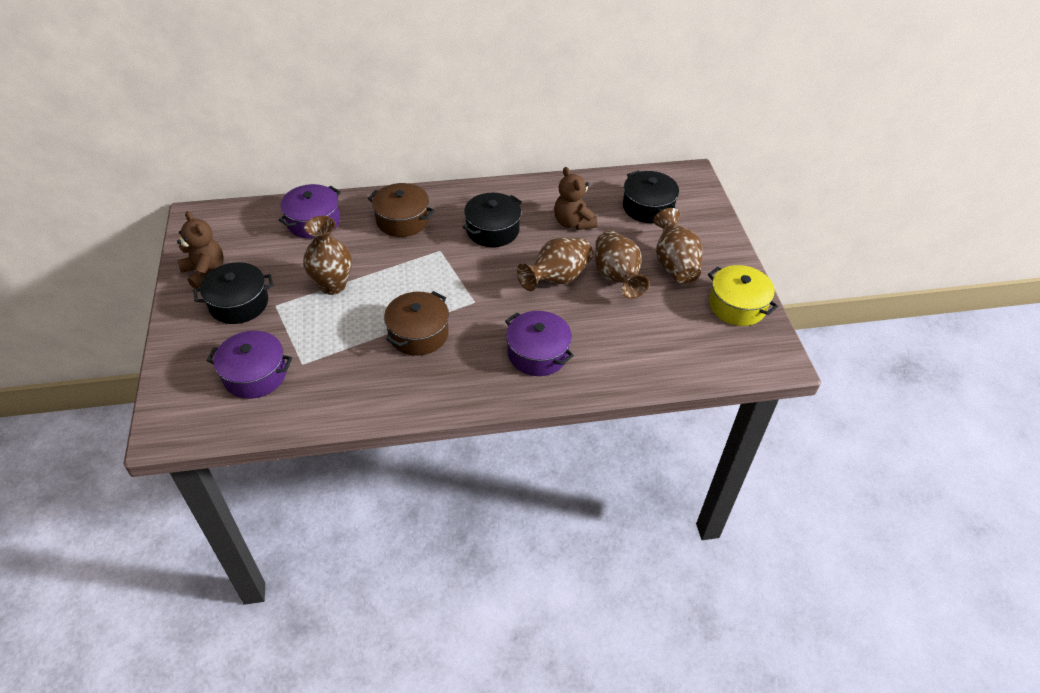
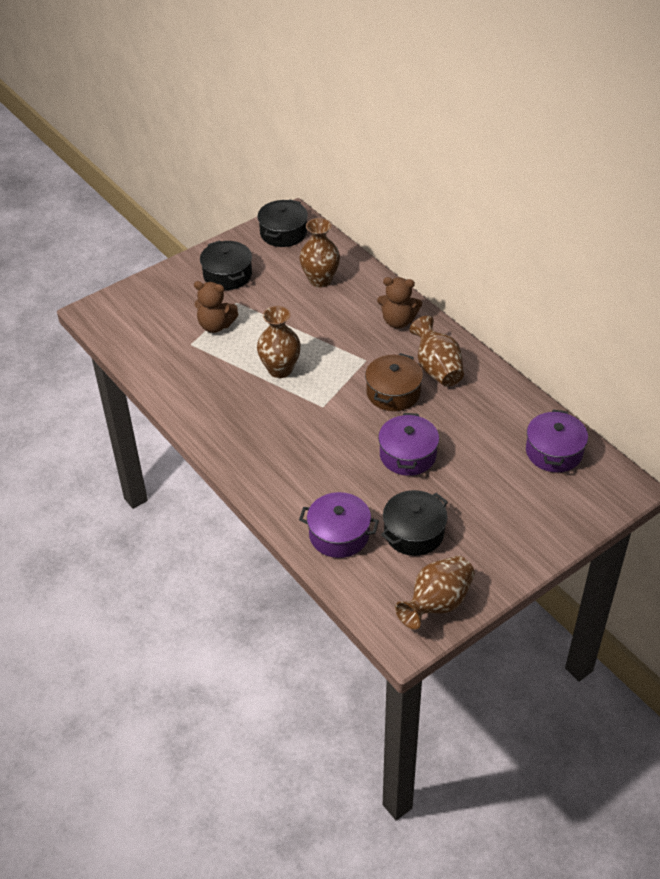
brown pot: [368,183,435,237] [384,291,449,356] = 2 -> [365,353,423,411] = 1
yellow pot: [708,265,778,326] = 1 -> none = 0

